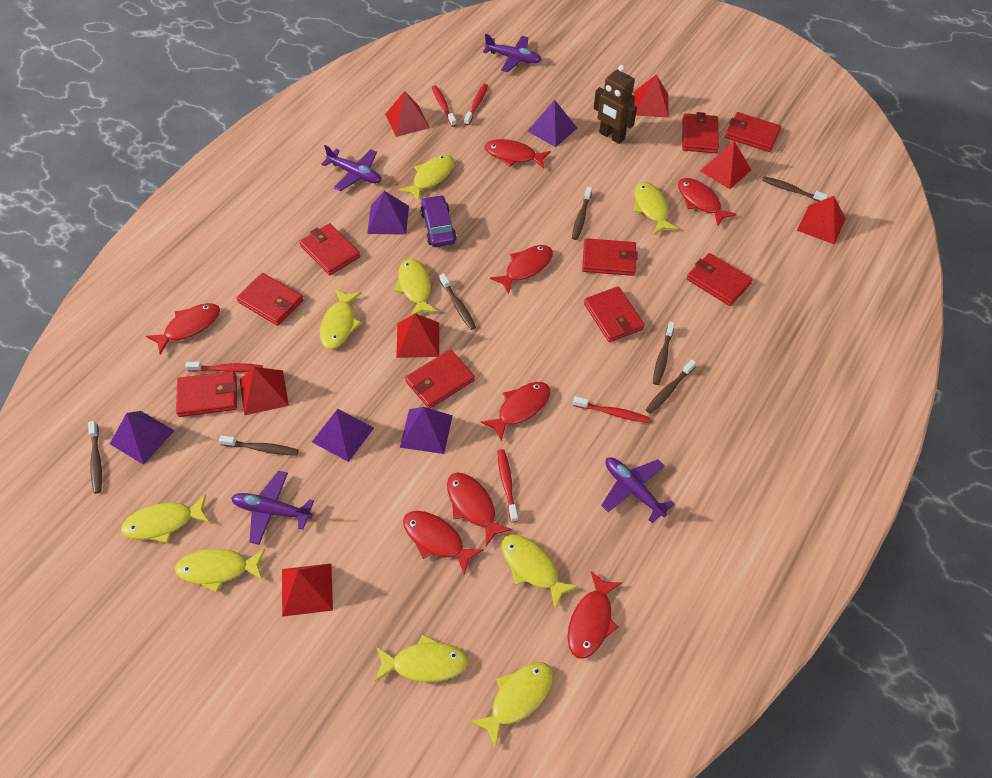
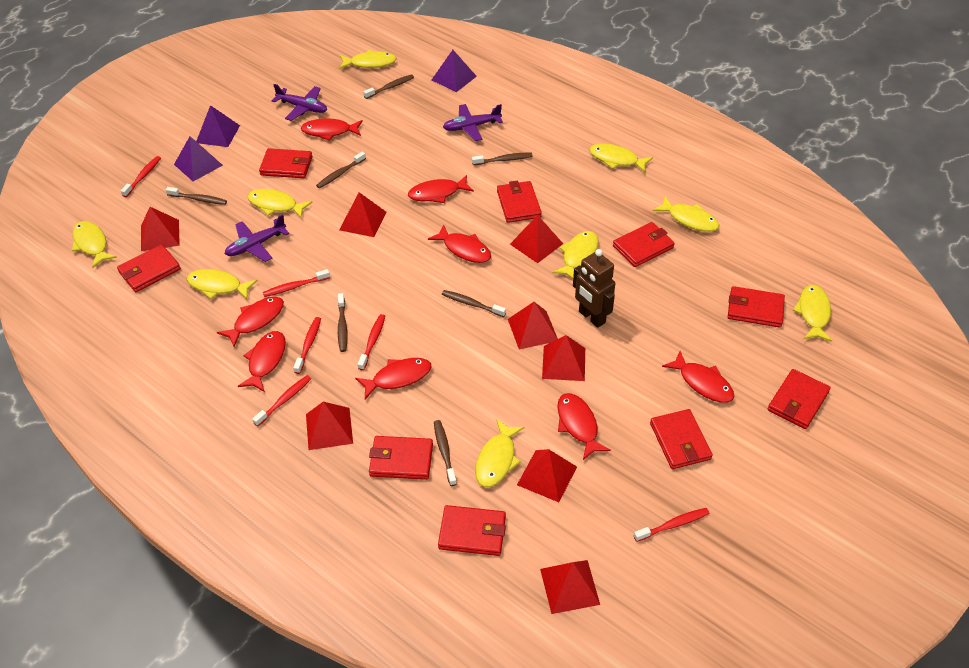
purple car: [420,195,457,247] = 1 -> none = 0
purple plane: [231,471,314,545] [321,145,382,191] [483,34,541,72] [601,457,675,523] = 4 -> [225,215,289,262] [272,84,327,121] [443,104,503,141] = 3
purple pyramid: [110,411,174,465] [312,409,374,462] [367,191,409,235] [400,407,453,454] [528,100,577,147] = 5 -> [174,136,223,181] [196,105,240,147] [432,50,477,92] = 3
red pyramid: [240,367,289,415] [282,563,333,617] [385,91,430,137] [396,313,439,358] [633,75,669,118] [700,141,751,189] [797,196,846,245] = 7 -> [141,207,180,251] [306,402,353,450] [339,192,387,237] [508,302,558,349] [510,215,563,263] [517,449,577,502] [540,560,600,614] [542,335,585,381] = 8
red toothbrush: [185,362,263,372] [432,85,457,127] [464,84,488,126] [497,449,518,523] [573,396,649,423] = 5 -> [121,156,161,197] [252,375,311,427] [263,269,330,297] [293,317,321,374] [358,314,385,370] [634,508,709,542] = 6

